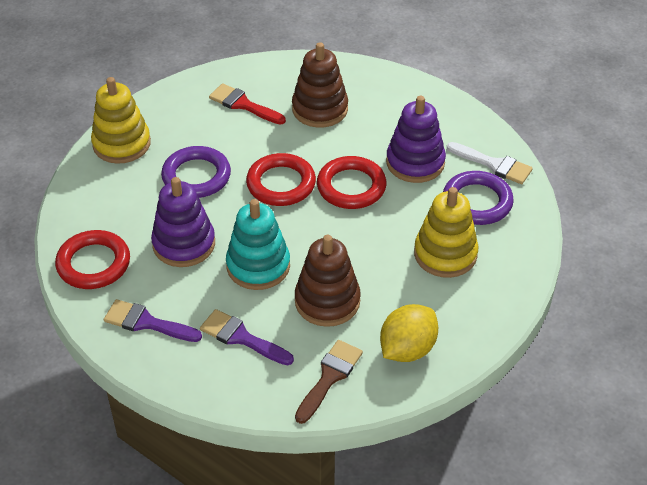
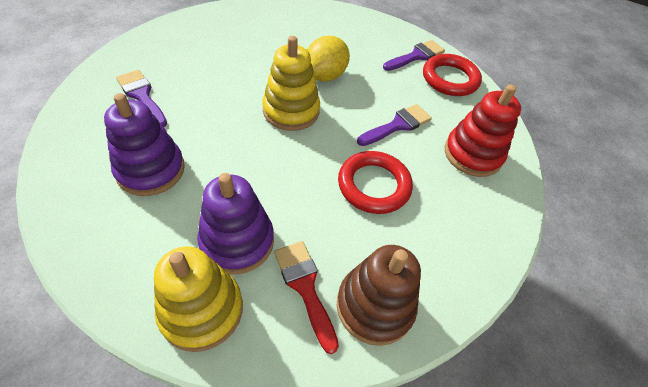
brown brush: [295,340,363,424] = 1 -> none = 0
brown stacking toy: [292,42,348,127] [295,235,361,327] = 2 -> [337,245,421,346] = 1
purple brush: [104,299,202,342] [200,309,294,365] = 2 -> [116,70,167,127] [357,104,432,146] [383,40,445,71] = 3
purple ring: [161,146,231,198] [443,171,514,225] = 2 -> none = 0
red ring: [55,230,130,289] [246,153,316,206] [317,156,386,209] = 3 -> [338,151,413,214] [423,54,482,96] = 2
red stacking toy: none = 0 -> [445,84,521,177] = 1
turquoise stacking toy: [226,199,290,290] = 1 -> none = 0
white brush: [447,142,533,184] = 1 -> none = 0

